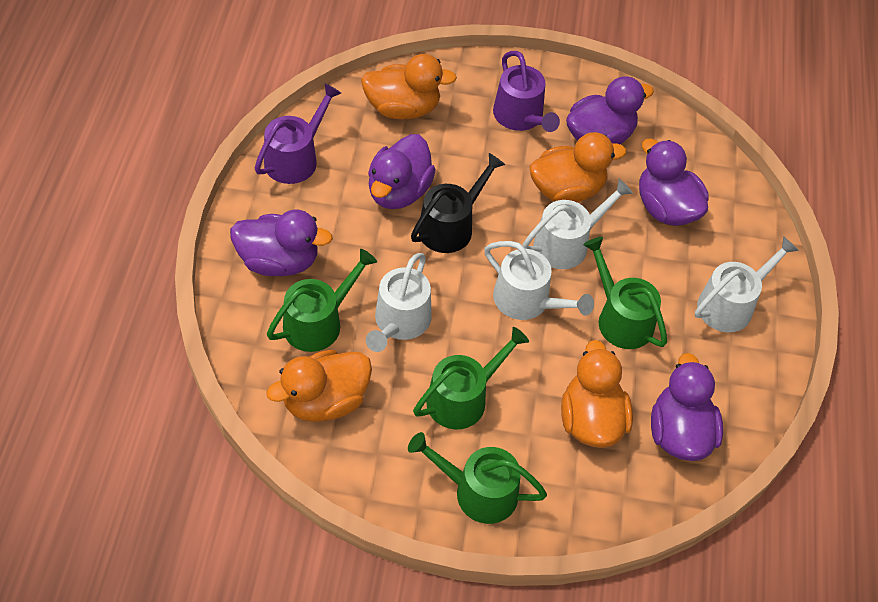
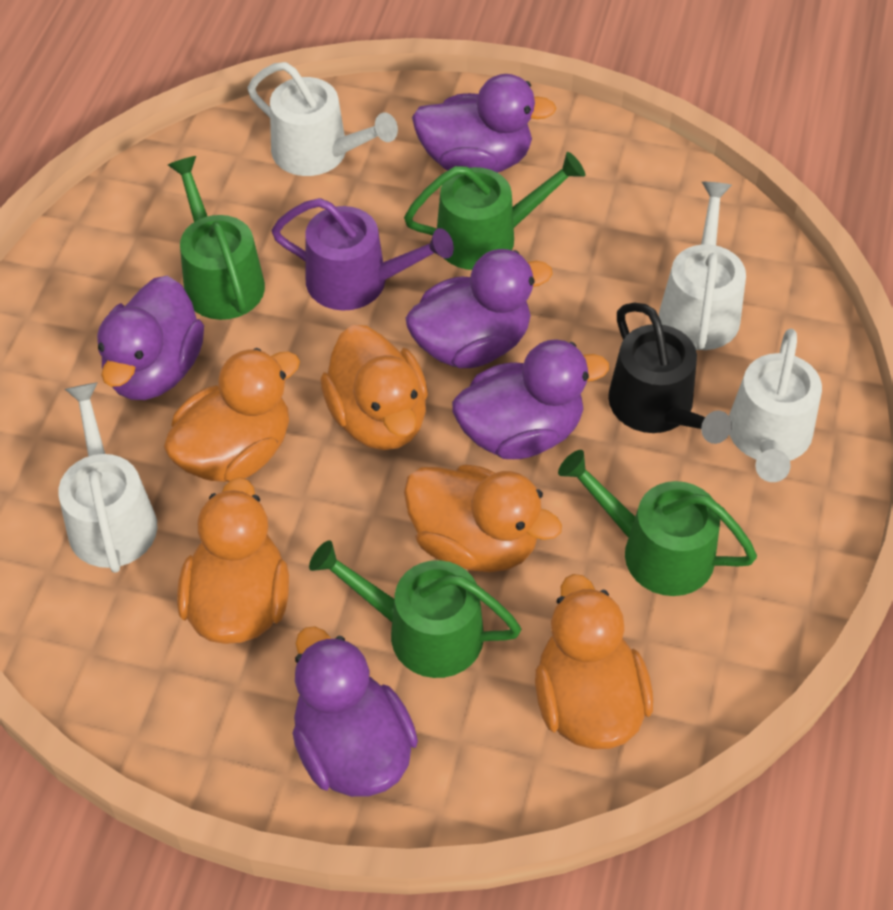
orange duck: [266,350,372,422] [361,54,457,119] [530,132,626,203] [561,340,633,448] = 4 -> [164,348,300,482] [177,477,289,644] [321,325,428,450] [404,465,562,572] [535,574,653,749] = 5
purple watering can: [255,83,341,184] [493,51,560,132] = 2 -> [271,198,454,311] = 1

